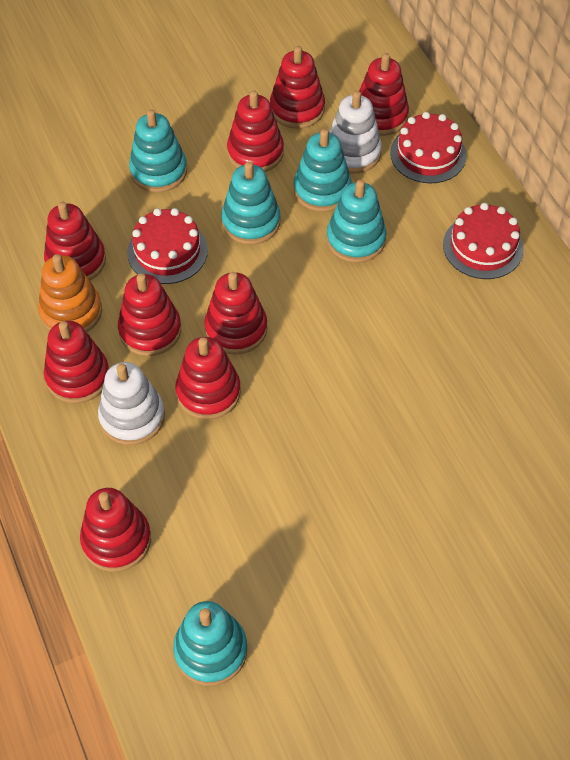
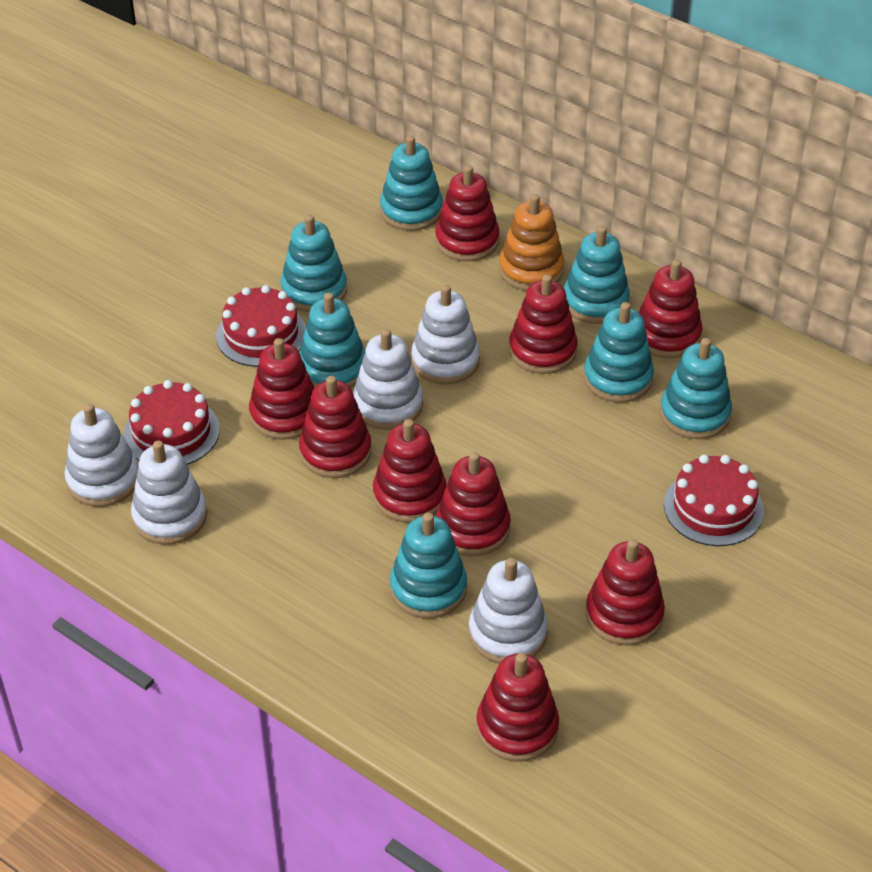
turquoise stacking toy: [129,109,187,192] [173,601,247,686] [221,162,280,245] [293,129,352,212] [326,180,387,263] = 5 -> [281,215,347,312] [299,292,366,388] [380,136,443,231] [390,513,467,618] [564,226,630,324] [584,302,654,402] [660,338,732,439] = 7
white stacking toy: [98,362,165,445] [329,91,382,174] = 2 -> [65,404,138,507] [131,440,207,545] [353,329,423,430] [411,285,480,385] [469,558,548,664] = 5

